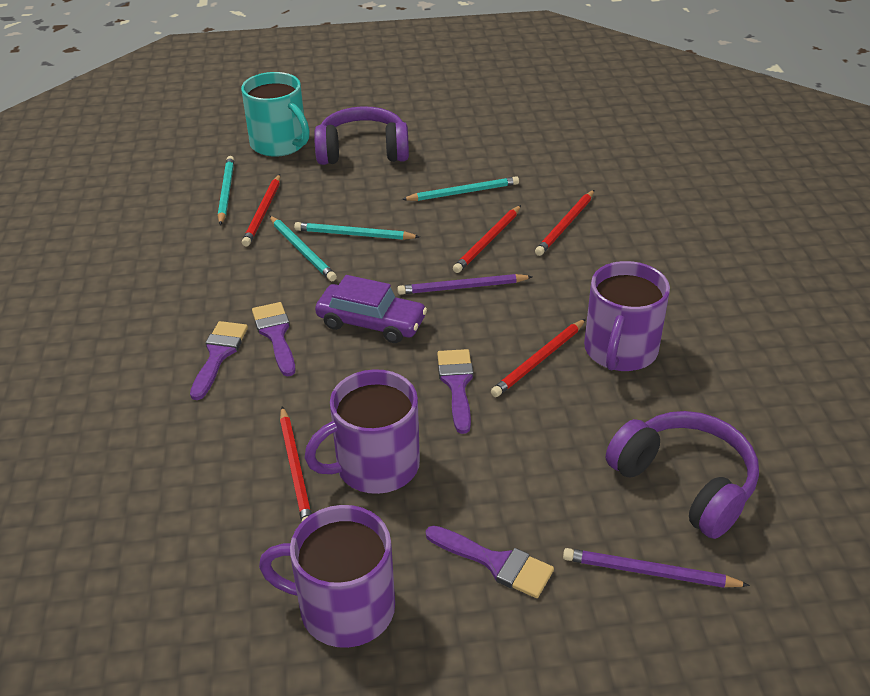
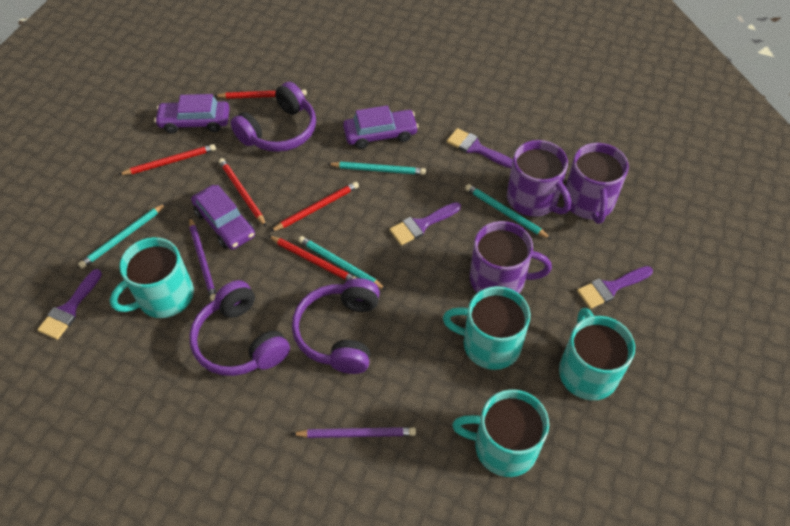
purple car: [315,275,427,343] = 1 -> [154,94,230,134] [191,185,255,250] [343,105,419,149] = 3
purple headphones: [314,106,409,165] [606,411,759,539] = 2 -> [189,280,290,376] [230,82,316,152] [292,278,380,374] = 3
turquoise mug: [241,72,310,157] = 1 -> [110,237,194,318] [443,286,530,370] [452,389,549,477] [559,308,635,400] = 4

